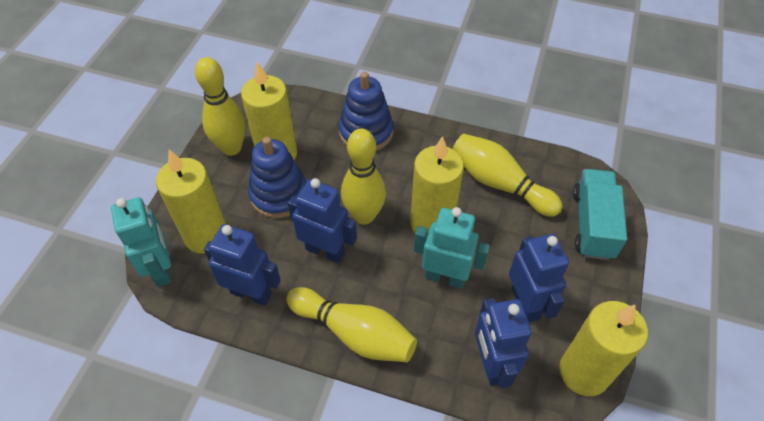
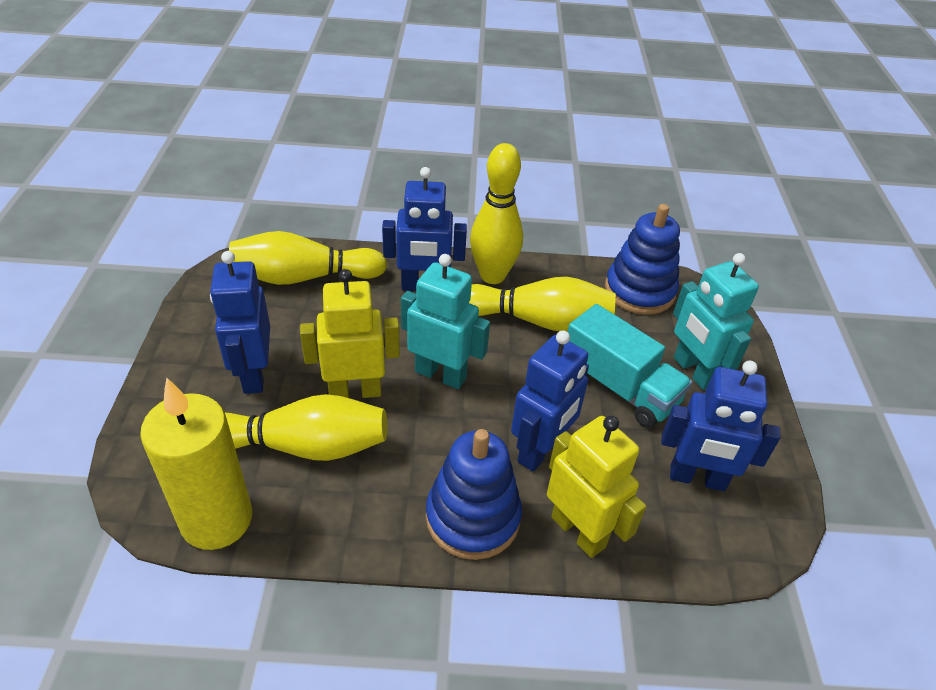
yellow candle: [156,149,226,254] [241,62,297,160] [410,136,464,235] [559,301,648,396] = 4 -> [140,378,252,550] = 1
yellow robot: none = 0 -> [300,269,400,398] [547,416,646,558] = 2

